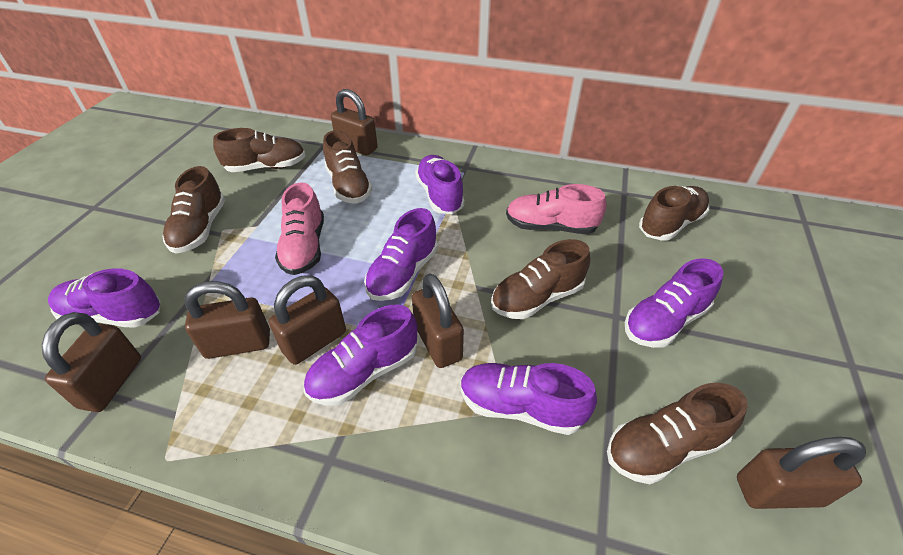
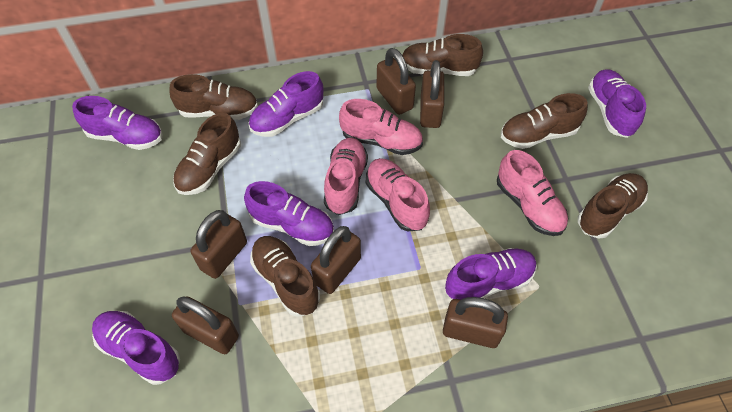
pink shoe: [275,182,324,275] [506,184,607,234] = 2 -> [324,138,368,215] [339,99,423,155] [366,158,430,231] [497,150,568,236] = 4

